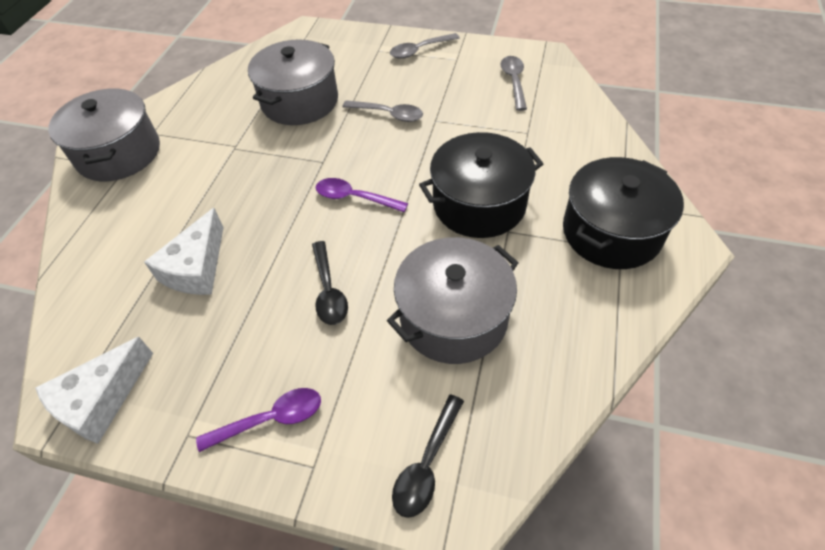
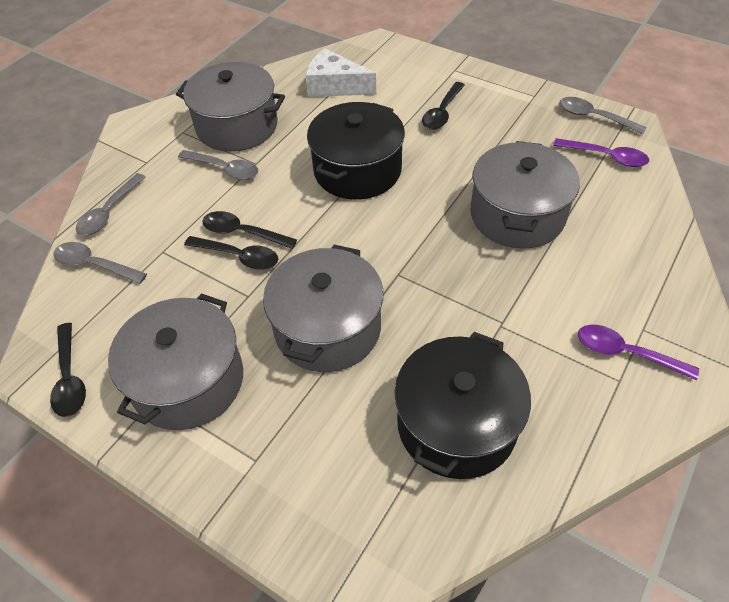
black spoon: [312,241,348,325] [392,395,464,518] = 2 -> [50,323,86,417] [184,236,278,270] [203,211,297,249] [422,82,465,130] = 4
grey pot: [48,88,160,181] [248,39,338,125] [387,237,518,364] = 3 -> [108,293,243,430] [176,62,285,152] [263,245,383,372] [470,141,580,249] = 4
grey spoon: [342,100,423,122] [390,33,459,59] [501,56,527,111] = 3 -> [53,242,147,284] [76,173,146,236] [178,150,258,180] [560,97,647,134] = 4
white cheese: [35,337,153,444] [144,208,224,295] = 2 -> [305,48,376,97] = 1

